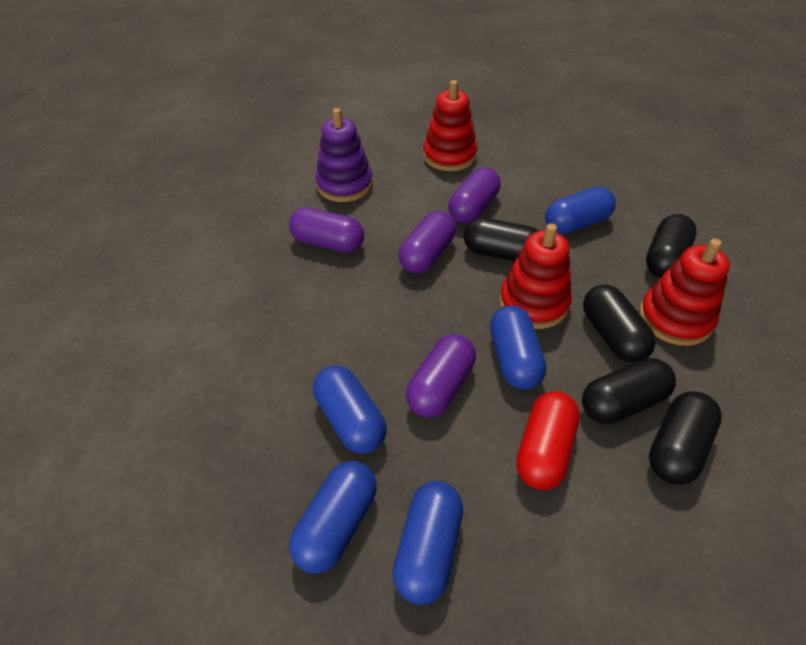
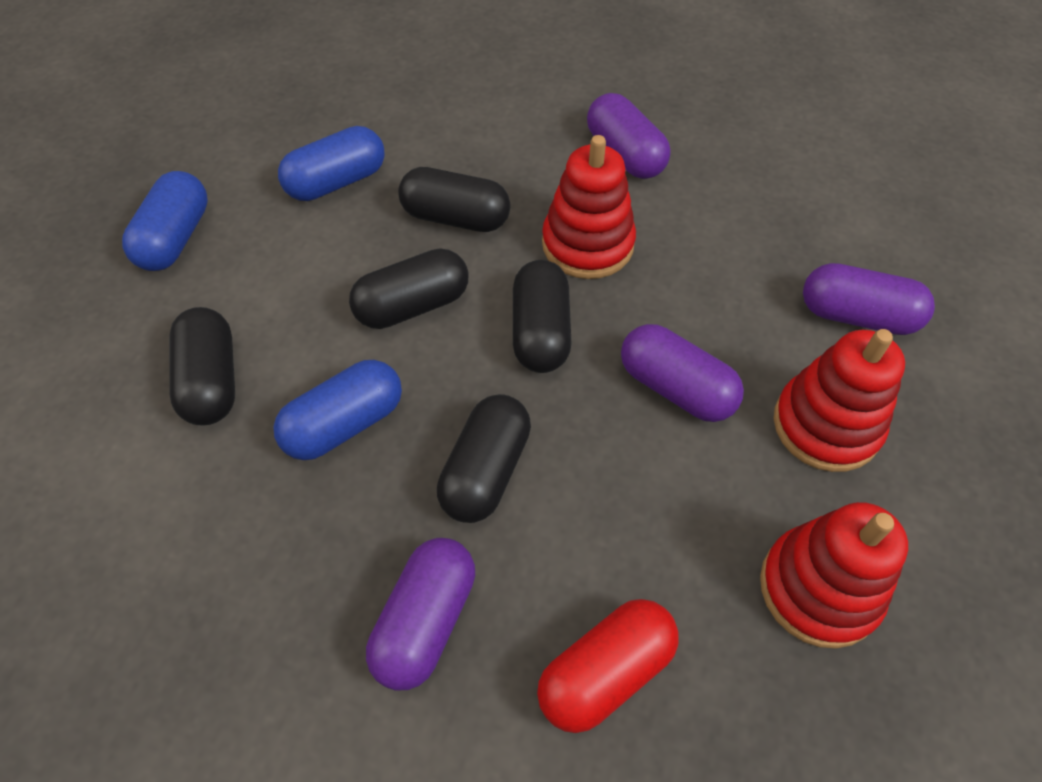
blue capsule: [289,461,377,574] [313,365,387,454] [393,481,463,605] [490,306,546,390] [545,186,616,234] = 5 -> [122,171,208,271] [273,360,402,460] [278,126,385,201] = 3
purple stacking toy: [316,108,373,202] = 1 -> none = 0

